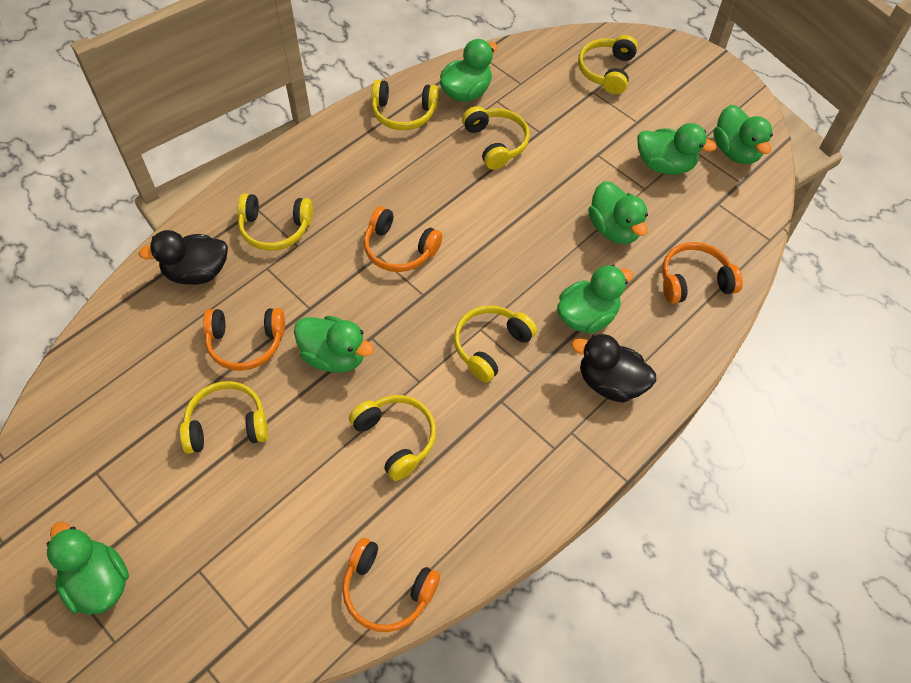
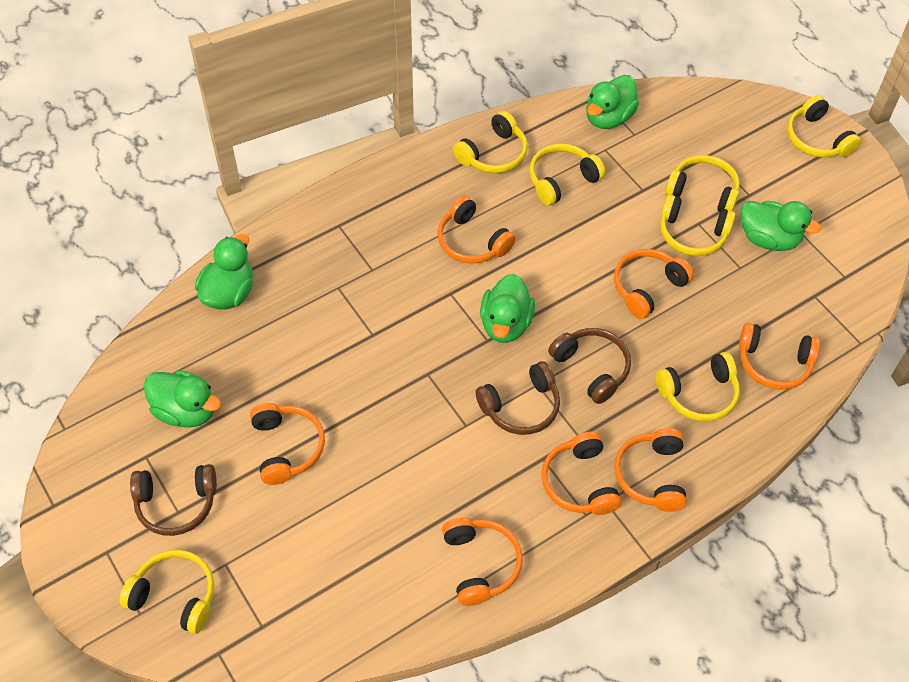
black duck: [139,230,228,285] [572,334,656,403] = 2 -> none = 0
brown headphones: none = 0 -> [130,464,217,536] [476,361,560,435] [548,328,631,404] = 3
green duck: [47,522,129,615] [294,316,374,373] [440,39,498,102] [557,265,633,334] [588,181,648,244] [637,123,717,175] [713,105,773,164] = 7 -> [143,370,221,428] [195,234,253,310] [480,274,535,343] [586,75,639,129] [740,201,821,251] = 5
orange headphones: [203,308,285,371] [342,538,440,632] [364,206,442,272] [662,242,743,304] = 4 -> [250,403,325,485] [437,196,516,264] [442,517,523,606] [541,432,621,515] [614,249,694,319] [614,428,687,512] [739,323,820,390] = 7

